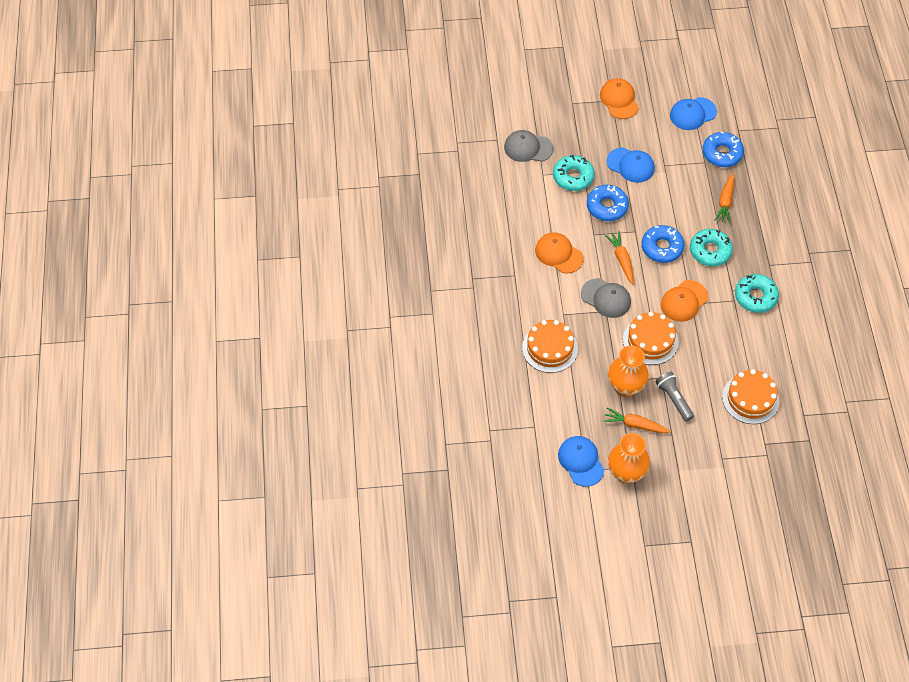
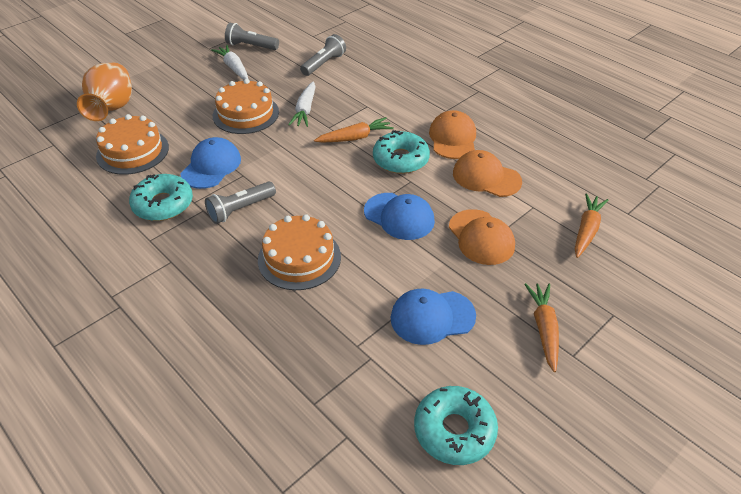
blue donut: [587,185,629,221] [641,225,684,263] [702,132,744,167] = 3 -> none = 0
grey cap: [504,130,553,162] [581,278,631,318] = 2 -> none = 0
grey flashlight: [655,372,694,422] = 1 -> [205,182,276,224] [225,23,279,50] [300,34,346,76] = 3
orange vase: [608,345,649,397] [608,433,650,484] = 2 -> [77,63,132,121] = 1
white carrot: none = 0 -> [211,45,248,79] [288,81,316,127] = 2

